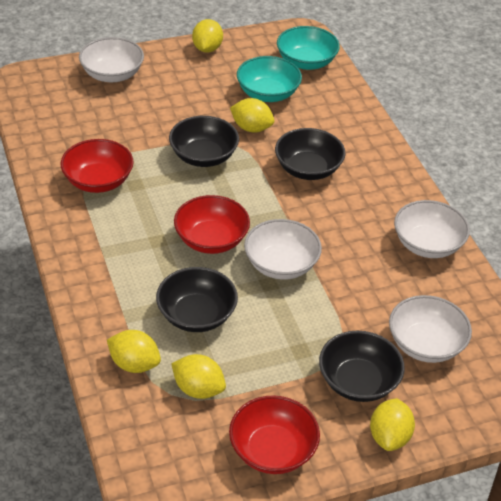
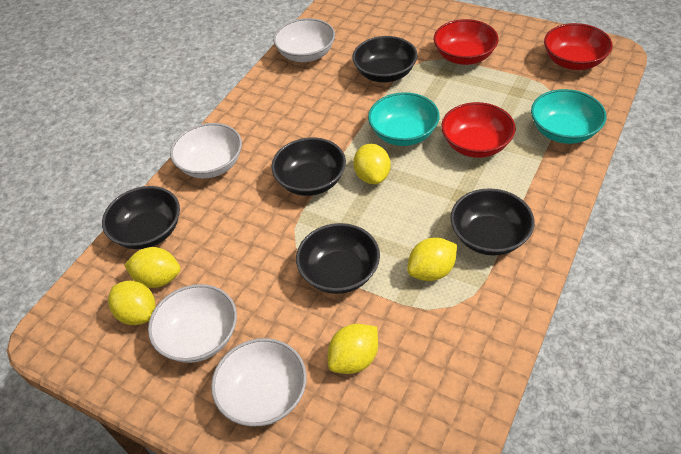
black bowl: [156,267,238,332] [169,116,239,167] [275,128,346,180] [319,331,405,402] = 4 -> [102,186,180,249] [271,137,346,196] [296,223,380,294] [352,36,418,83] [450,188,534,256] = 5

